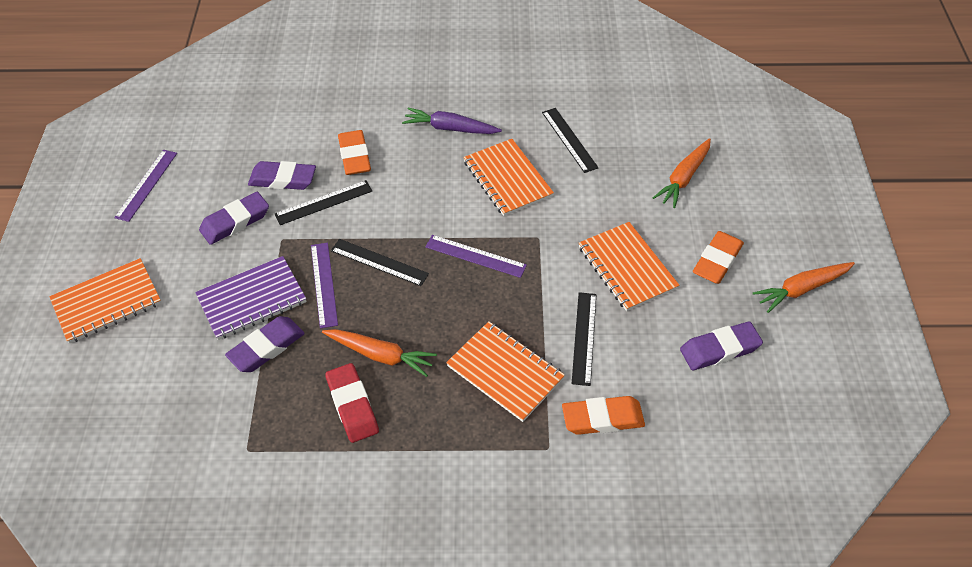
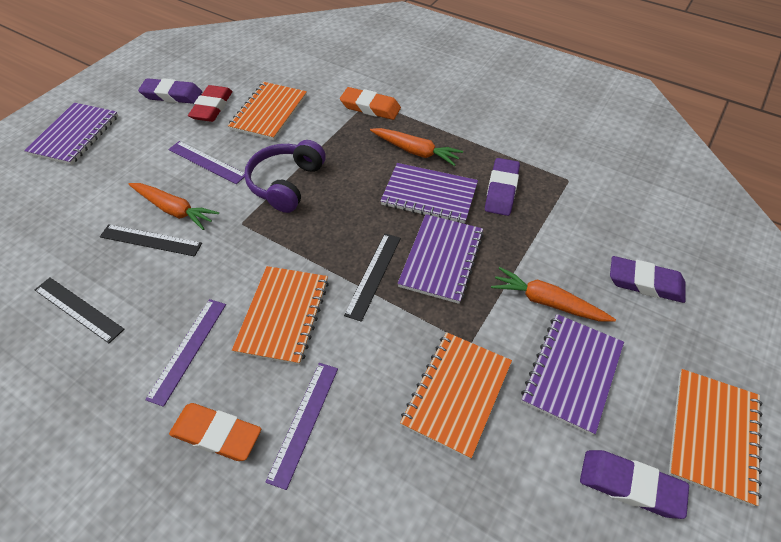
black ruler: [275,180,372,225] [331,239,429,286] [542,108,599,173] [572,292,596,386] = 4 -> [35,278,124,343] [100,224,202,256] [344,233,401,322] = 3
orange eraser: [338,130,371,175] [562,396,645,435] [693,231,744,284] = 3 -> [169,403,261,461] [340,87,401,120] = 2
purple carrot: [402,107,502,134] = 1 -> none = 0
purple headphones: none = 0 -> [244,140,326,213] = 1
purple notebook: [195,256,307,340] = 1 -> [24,103,118,165] [380,163,478,224] [398,214,484,304] [521,314,624,436] = 4

